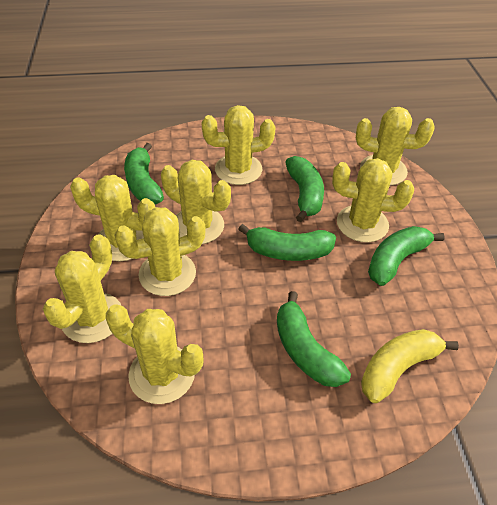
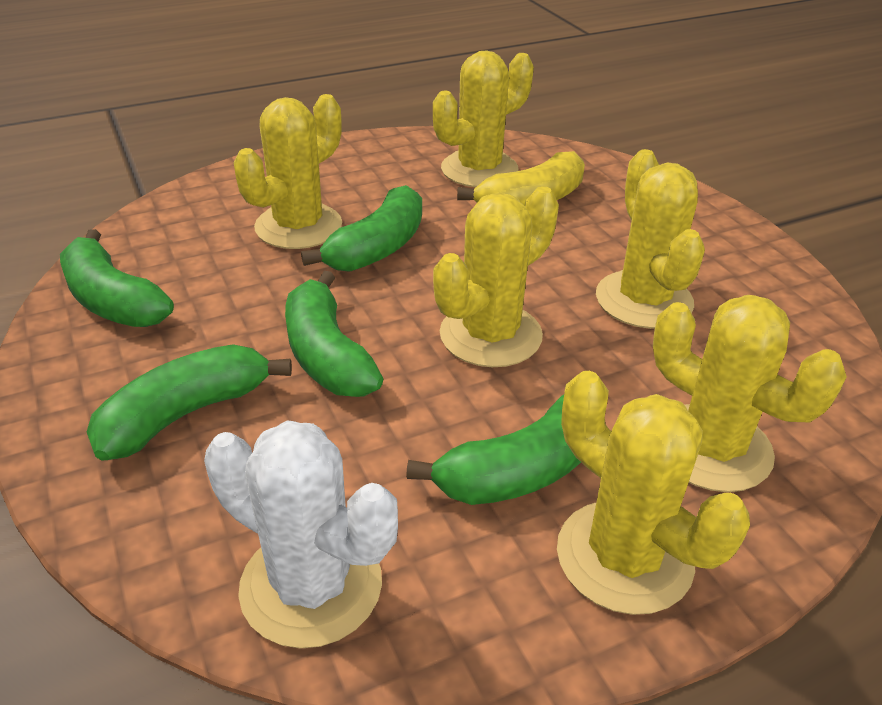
white cactus: none = 0 -> [204,420,398,648] = 1
yellow cactus: [43,234,121,343] [70,175,155,261] [106,304,204,404] [114,207,206,296] [161,160,231,244] [201,105,276,185] [332,158,414,242] [356,107,435,185] = 8 -> [233,94,342,249] [433,50,534,187] [433,186,559,367] [557,371,750,615] [596,149,705,329] [653,295,847,492] = 6

